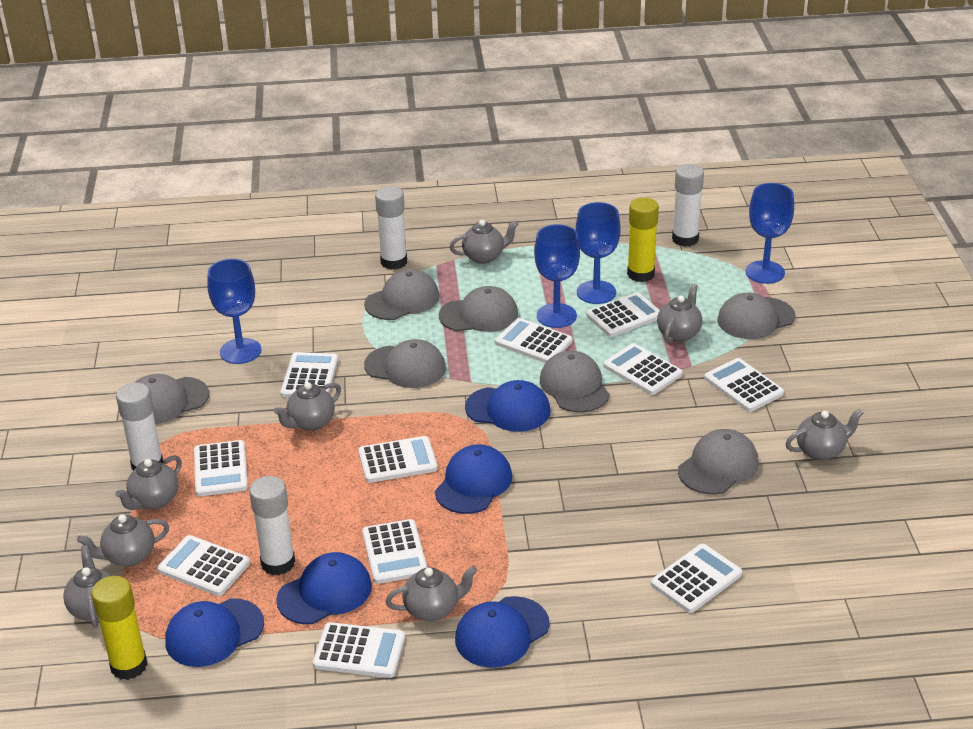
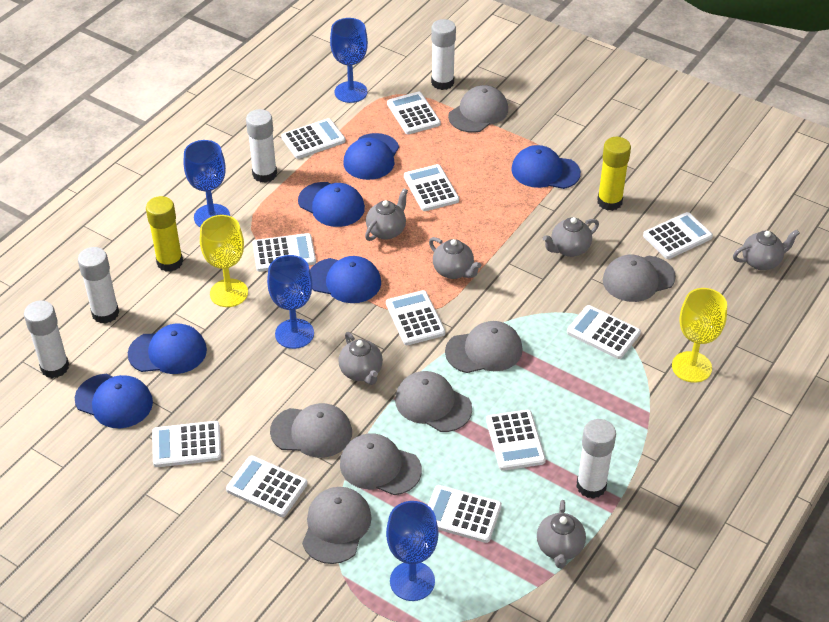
blue cap: [165,599,264,667] [276,552,372,624] [435,444,512,514] [455,596,549,668] [465,380,551,432] = 5 -> [75,374,153,428] [128,323,207,374] [298,182,365,227] [310,256,381,303] [343,133,399,180] [511,145,581,189] = 6
grey teapot: [63,545,112,628] [77,515,169,567] [115,455,182,510] [274,382,341,431] [385,566,477,621] [450,220,518,264] [657,284,702,343] [786,408,863,461] = 8 -> [338,332,383,385] [365,188,408,241] [429,237,481,279] [537,500,586,568] [543,217,599,257] [733,229,800,270] = 6
white glue stick: [116,382,164,470] [249,476,295,575] [375,186,407,270] [672,164,704,247] = 4 -> [24,300,69,378] [78,247,119,324] [246,109,277,183] [431,19,456,90] [576,419,616,499] = 5
yellow goblet: none = 0 -> [200,215,248,307] [672,288,727,383] = 2

